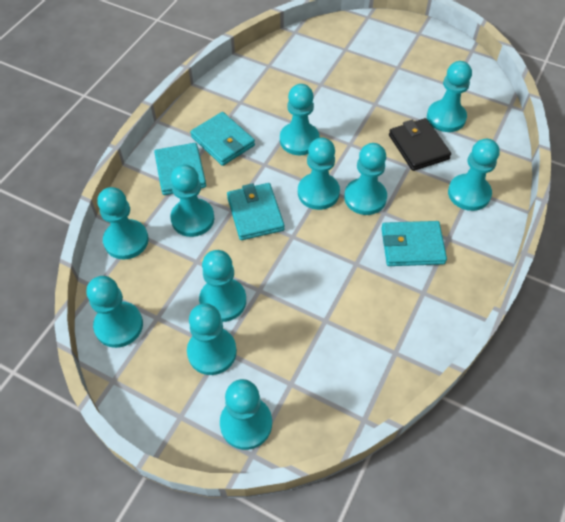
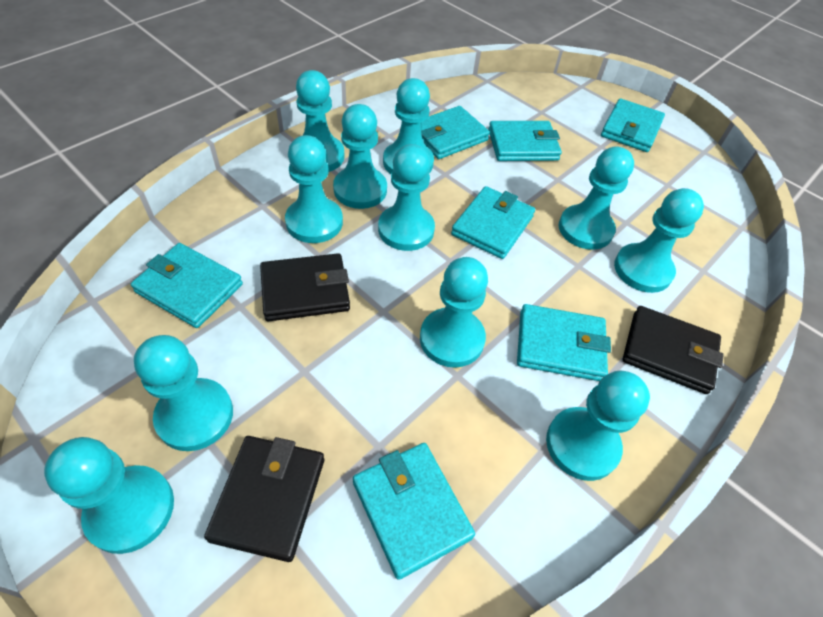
black wallet: [389,118,451,171] = 1 -> [204,436,324,562] [260,253,350,321] [623,306,724,394] = 3
turquoise wallet: [154,143,206,195] [190,112,255,166] [227,183,284,240] [381,221,447,266] = 4 -> [131,243,243,328] [353,443,475,580] [421,106,490,159] [451,186,535,259] [488,121,562,161] [517,304,611,381] [601,98,665,152] = 7

